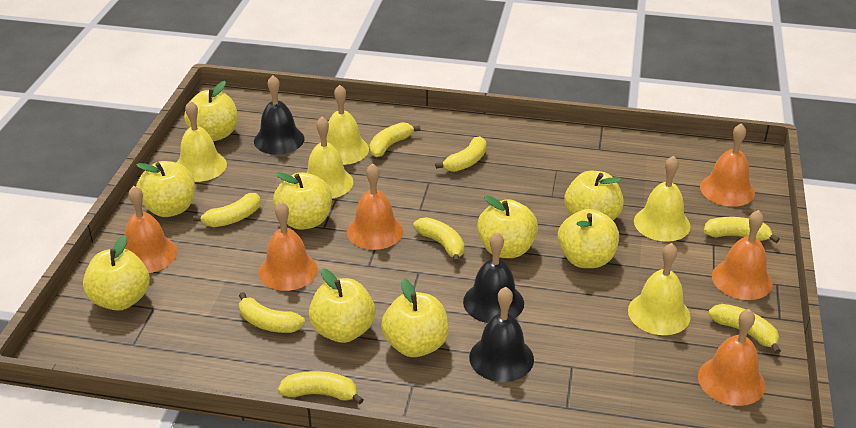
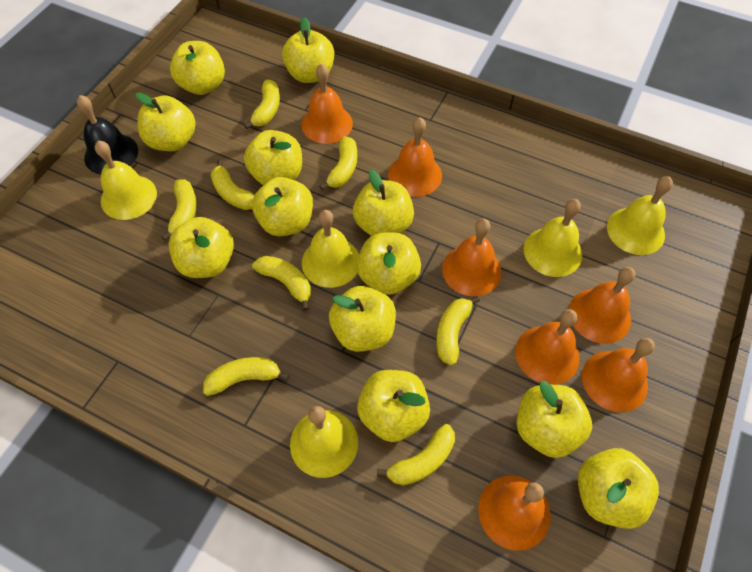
black bell: [254,75,305,155] [463,232,524,323] [469,287,534,382] = 3 -> [77,95,138,175] = 1
orange bell: [124,186,177,273] [259,202,318,291] [347,163,403,250] [698,309,766,406] [700,123,755,207] [712,210,773,300] = 6 -> [301,63,353,144] [388,117,442,197] [442,219,501,296] [478,475,551,551] [515,309,579,385] [569,267,636,344] [582,338,655,412] = 7
yellow apple: [83,235,150,311] [136,161,195,217] [184,81,238,141] [273,172,332,230] [309,268,376,343] [381,279,448,357] [477,195,538,258] [558,209,619,268] [564,171,624,220] = 9 -> [136,92,196,151] [169,217,234,278] [170,41,225,95] [244,130,302,185] [252,177,313,236] [282,17,334,83] [329,286,396,352] [353,170,414,236] [357,232,421,295] [357,370,430,442] [517,381,592,458] [578,448,659,529] = 12

